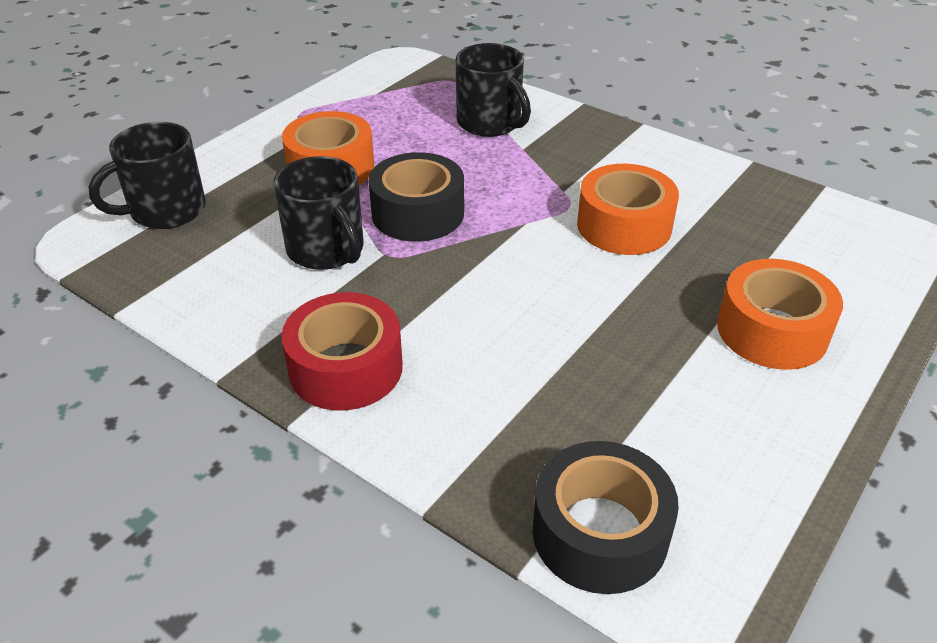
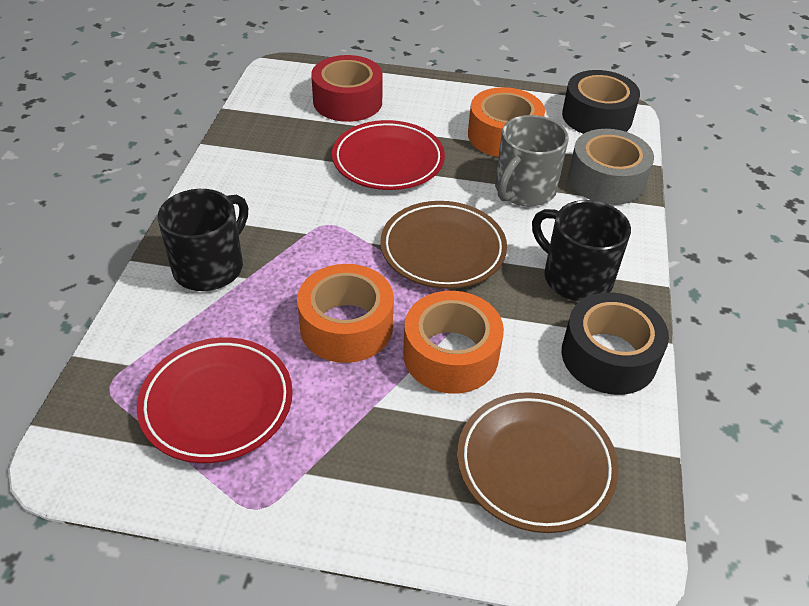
black mug: [89,122,206,229] [273,156,364,270] [456,43,531,137] = 3 -> [158,189,248,291] [532,200,631,301] = 2
brown plate: none = 0 -> [380,201,507,289] [457,392,619,533] = 2
grey mug: none = 0 -> [495,115,569,207] = 1
grey tape: none = 0 -> [568,129,654,205] = 1
red plate: none = 0 -> [137,337,293,463] [332,120,445,190] = 2

